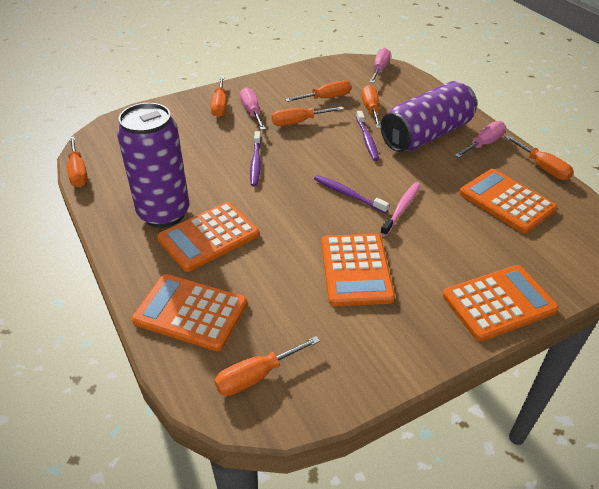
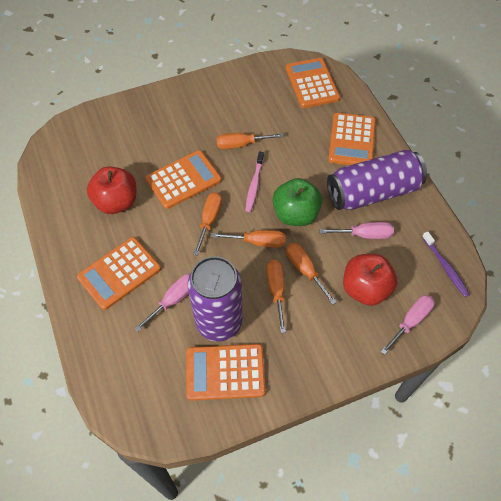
green apple: none = 0 -> [273,178,322,226] = 1
orange screwdriver: [67,137,88,187] [211,76,227,117] [215,336,320,396] [272,106,344,126] [285,80,351,102] [362,85,381,128] [505,135,574,180] = 7 -> [193,192,222,255] [211,230,286,248] [216,133,284,149] [267,260,286,333] [286,243,337,305] = 5
purple toothbrush: [250,131,261,186] [314,175,389,213] [356,111,379,161] = 3 -> [422,231,470,297] = 1
red apple: none = 0 -> [87,166,136,214] [343,254,397,306] = 2

